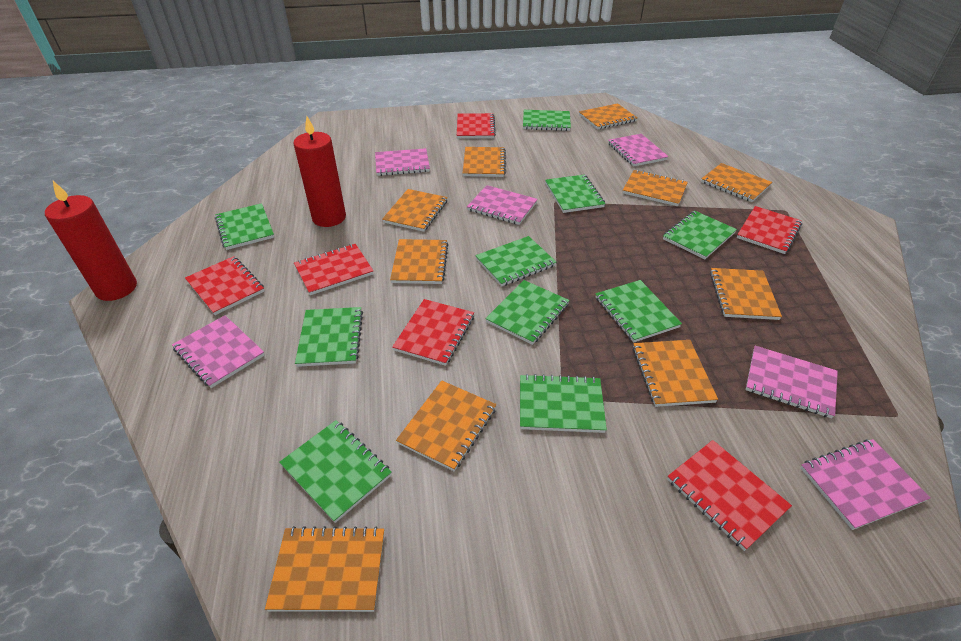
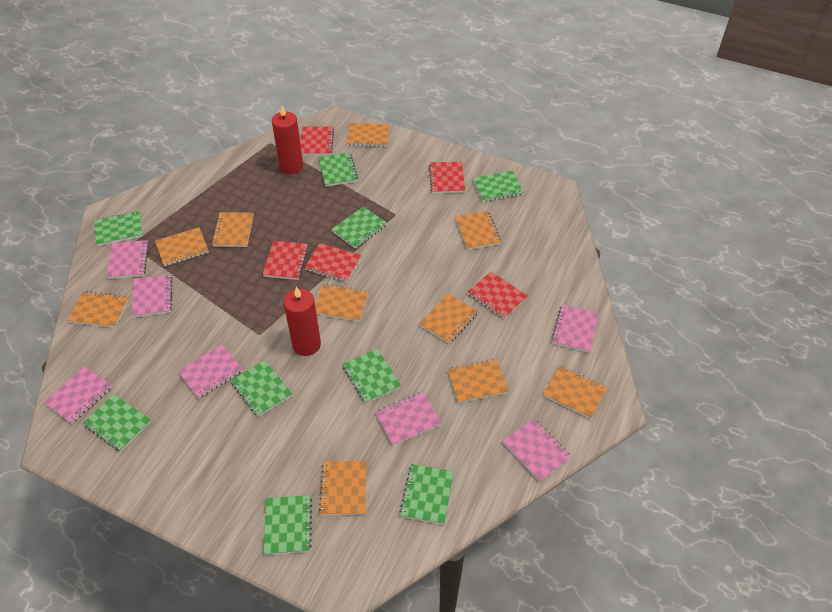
green notebook: [215,203,274,250] [279,420,392,523] [295,307,363,367] [475,236,556,287] [485,280,569,345] [520,374,607,433] [523,110,571,131] [545,174,605,213] [596,280,682,343] [663,211,737,259] = 10 -> [83,394,151,451] [94,211,143,246] [230,360,292,417] [263,495,312,555] [319,152,358,187] [331,206,387,249] [342,349,401,403] [399,464,454,525] [473,170,524,202] = 9
pink notebook: [172,315,265,388] [375,148,430,176] [467,185,538,225] [608,134,669,167] [746,346,838,418] [800,439,930,530] = 6 -> [43,366,112,424] [106,240,149,279] [132,274,172,317] [178,345,243,398] [375,392,441,446] [503,419,571,482] [551,304,599,353] = 7
red notebook: [185,256,264,315] [294,244,373,295] [392,299,474,366] [457,113,496,139] [667,440,792,551] [737,206,802,254] = 6 -> [263,241,308,280] [300,127,334,155] [304,243,361,282] [429,162,465,193] [468,272,527,319] = 5

